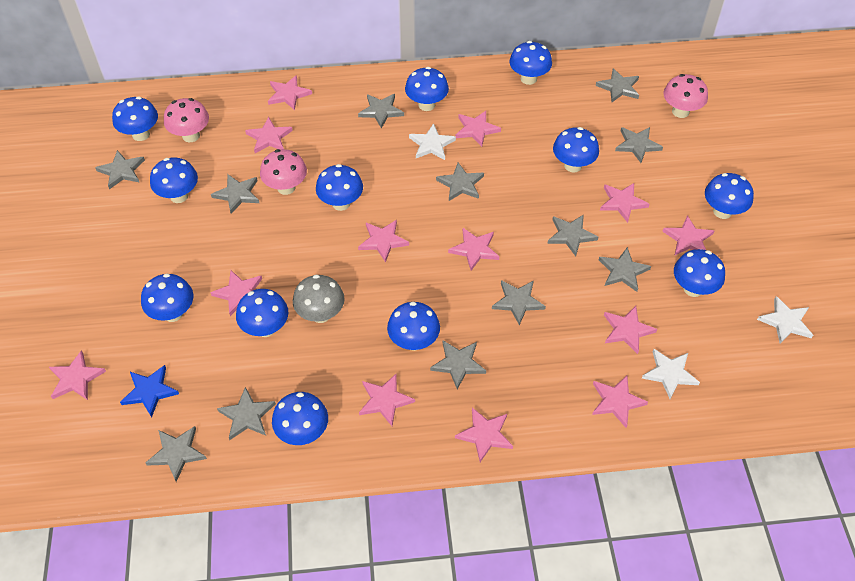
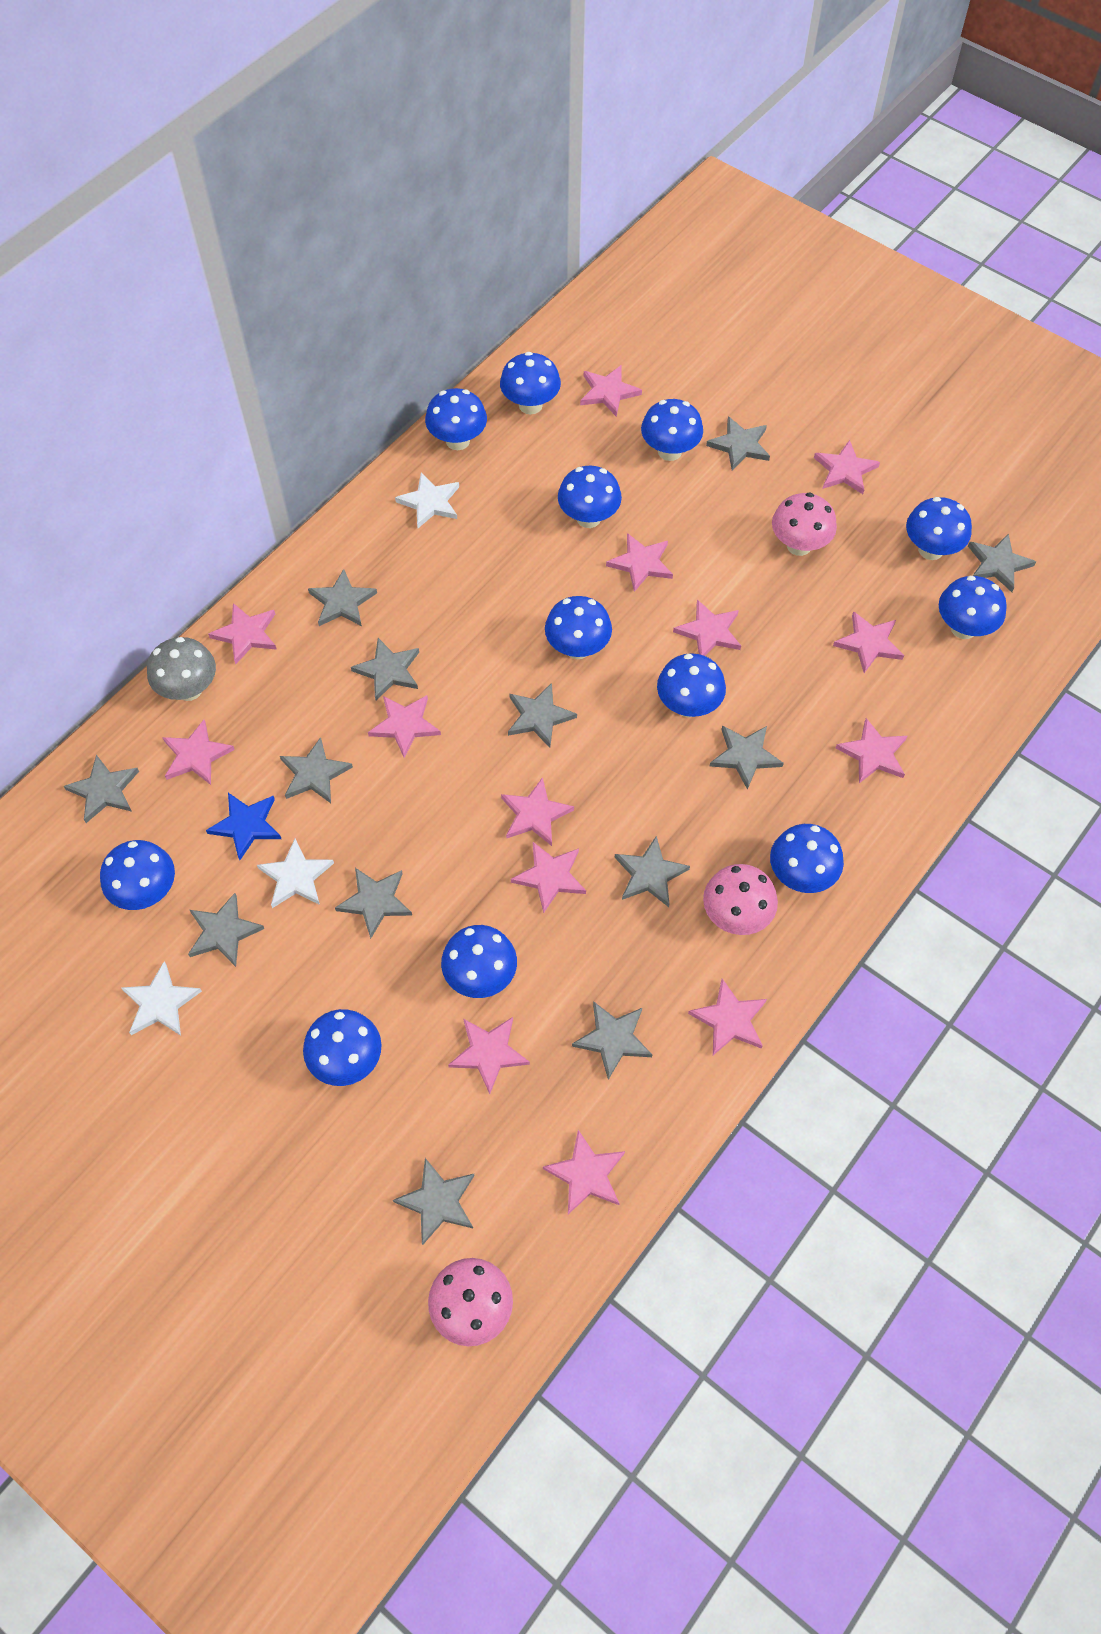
grey star: [95,150,145,189] [145,426,207,482] [211,174,259,214] [217,387,276,440] [358,94,404,129] [430,341,486,389] [436,163,484,201] [492,280,546,325] [547,215,598,256] [596,68,639,102] [599,247,651,292] [615,127,663,163] = 12 -> [64,755,139,823] [188,893,264,967] [280,737,353,803] [308,569,377,626] [335,868,412,939] [351,638,419,700] [393,1158,475,1245] [508,683,577,748] [572,1001,652,1080] [615,836,690,907] [706,416,770,470] [710,726,784,790] [968,533,1036,592] = 13
pink star: [49,350,106,400] [211,270,262,316] [245,117,293,153] [268,75,312,110] [358,220,409,263] [359,374,415,426] [448,228,499,271] [455,111,501,147] [455,407,513,462] [592,376,648,428] [600,183,650,223] [604,306,657,354] [662,215,714,256] = 13 -> [162,720,235,785] [208,603,277,664] [368,695,441,758] [448,1017,530,1094] [501,777,574,846] [511,842,586,913] [543,1130,625,1214] [580,365,642,417] [606,533,673,592] [673,599,741,656] [688,979,767,1055] [814,440,880,494] [833,611,904,673] [836,718,907,783] = 14

